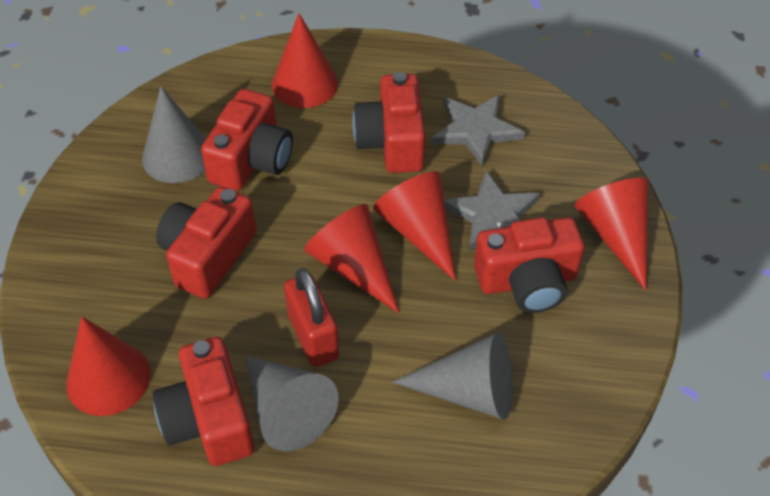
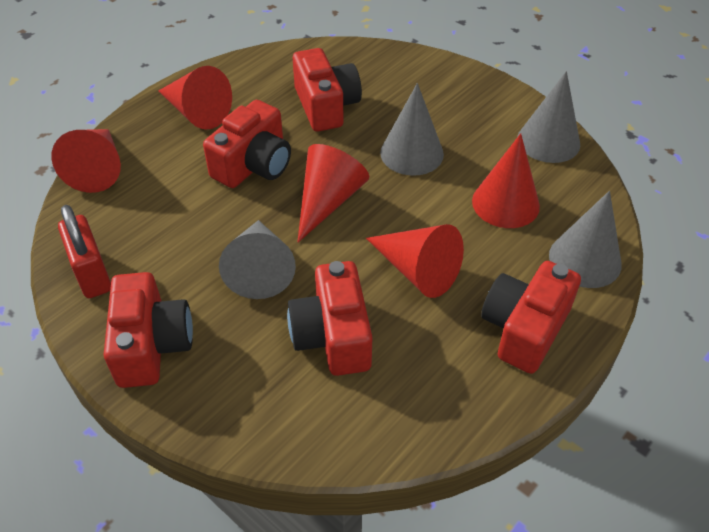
grey cone: [142,86,206,183] [245,355,339,451] [392,332,513,420] = 3 -> [219,220,296,299] [380,83,444,176] [517,71,580,163] [549,191,622,288] = 4
grey star: [431,95,525,166] [444,171,540,251] = 2 -> none = 0

